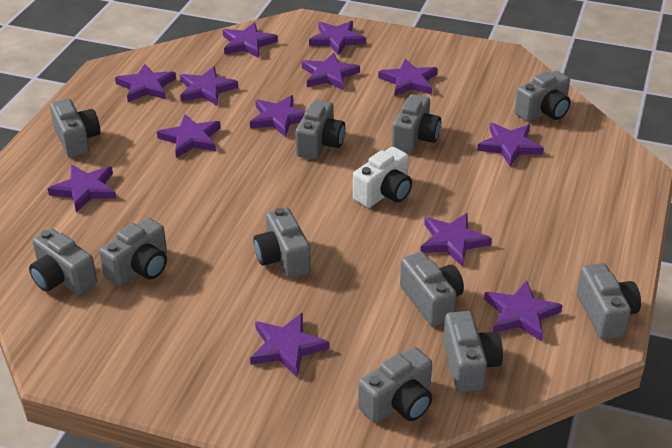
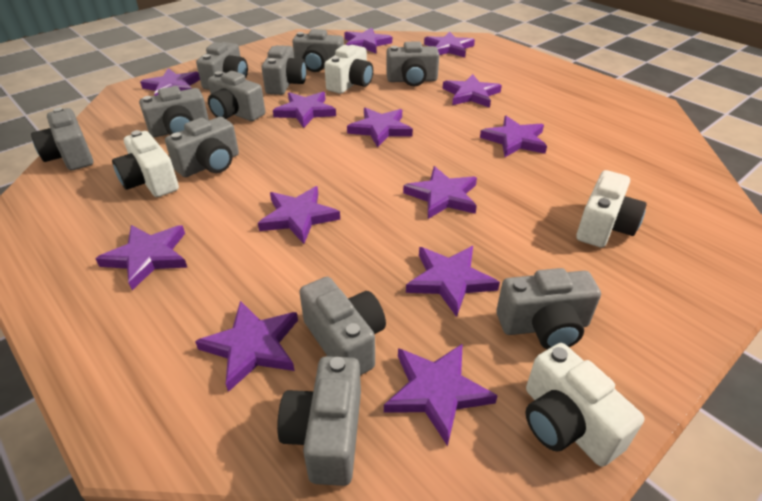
white camera: [353,147,412,208] = 1 -> [112,130,179,197] [324,45,373,94] [525,343,644,467] [576,170,647,248] = 4

